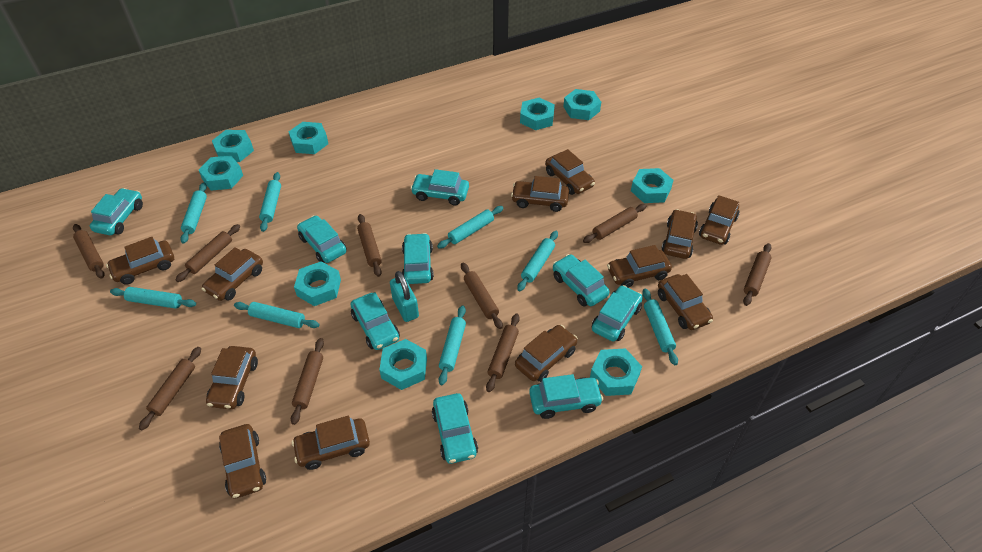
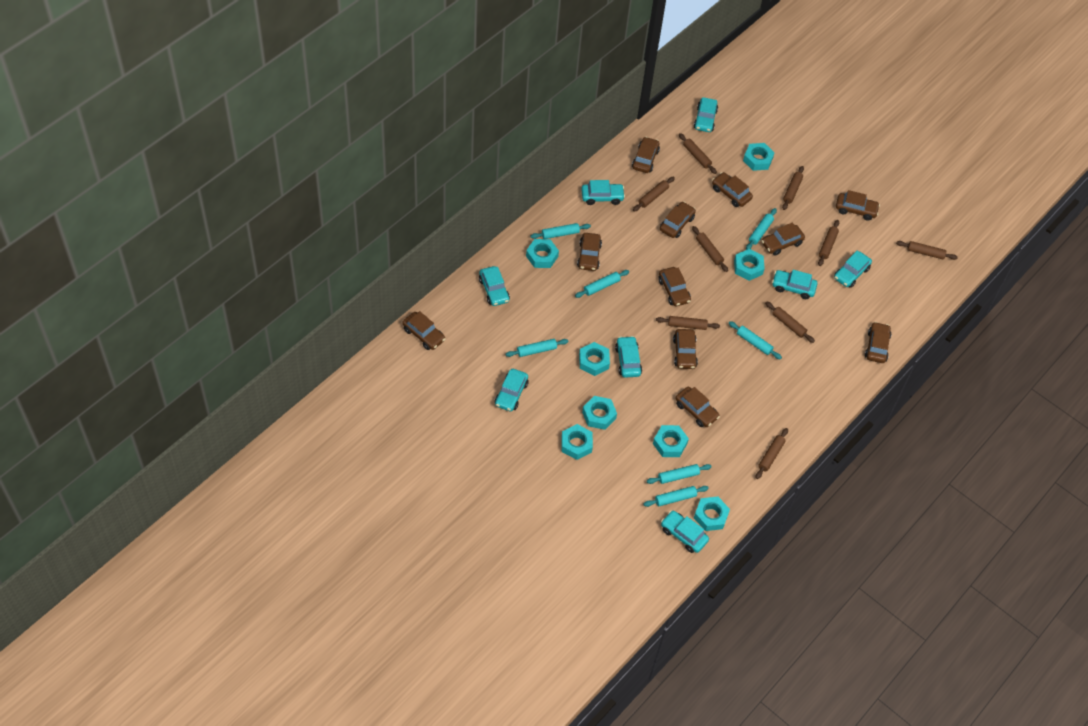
brown car: [106,237,174,285] [202,247,263,301] [206,346,258,409] [219,424,266,499] [292,416,370,470] [511,176,569,212] [515,325,578,382] [545,149,595,195] [607,245,672,288] [658,274,713,330] [661,209,698,259] [699,195,740,245] = 12 -> [403,311,445,350] [577,233,602,271] [632,137,660,173] [658,267,691,306] [660,202,696,238] [673,329,698,369] [675,387,720,427] [712,172,753,207] [762,223,805,256] [836,190,880,221] [865,322,891,363] = 11
turquoise car: [90,188,143,235] [297,215,347,263] [351,292,400,350] [402,233,434,284] [410,169,469,205] [432,393,478,464] [529,374,603,419] [553,254,610,306] [592,285,643,341] = 9 -> [479,266,510,306] [495,369,529,412] [581,180,625,205] [615,336,642,378] [661,510,709,553] [693,97,718,132] [772,270,817,299] [834,251,872,288] = 8
turquoise nut: [199,155,243,191] [212,130,254,162] [289,122,328,154] [294,261,341,306] [379,339,427,390] [520,97,555,130] [563,89,601,120] [590,348,642,396] [631,168,673,203] = 9 -> [526,239,559,268] [561,424,593,460] [579,342,610,376] [582,396,617,430] [653,425,689,457] [694,496,730,531] [734,249,765,281] [743,143,775,171] = 8
turquoise padlock: [390,271,419,322] = 1 -> none = 0
turquoise rolling pin: [110,287,196,309] [180,182,207,244] [234,302,320,328] [259,172,281,232] [437,206,503,249] [439,306,466,385] [517,231,558,291] [642,288,678,365] = 8 -> [506,339,569,357] [531,223,591,239] [575,270,629,298] [644,486,709,507] [647,464,711,484] [729,321,782,360] [746,208,777,250] = 7

